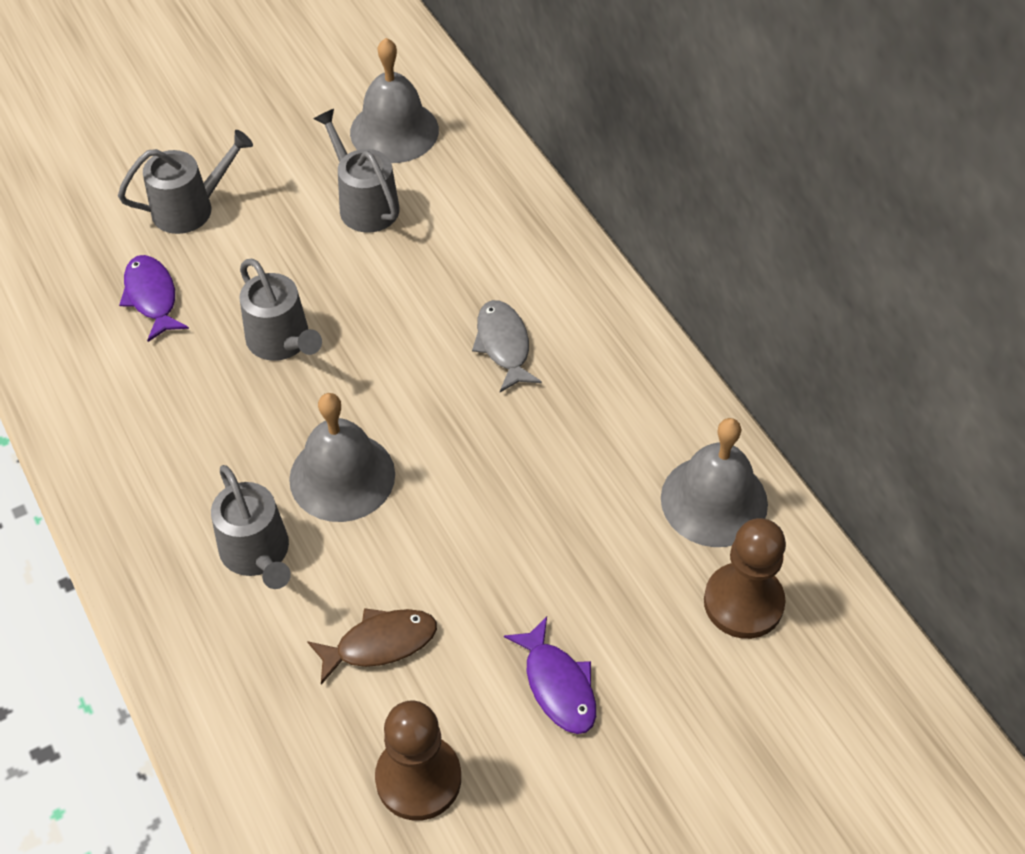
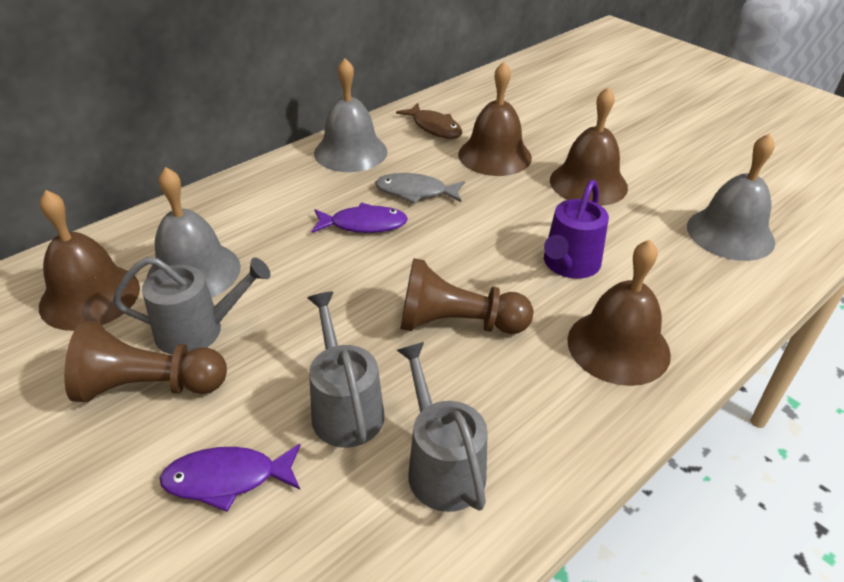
brown bell: none = 0 -> [39,190,140,331] [458,62,532,176] [550,87,628,206] [567,240,671,386] = 4
grey watering can: [118,130,253,234] [211,465,291,589] [239,259,322,361] [314,109,399,233] = 4 -> [113,257,270,355] [308,292,384,448] [397,342,488,512] = 3
purple watering can: none = 0 -> [544,180,609,279] = 1

